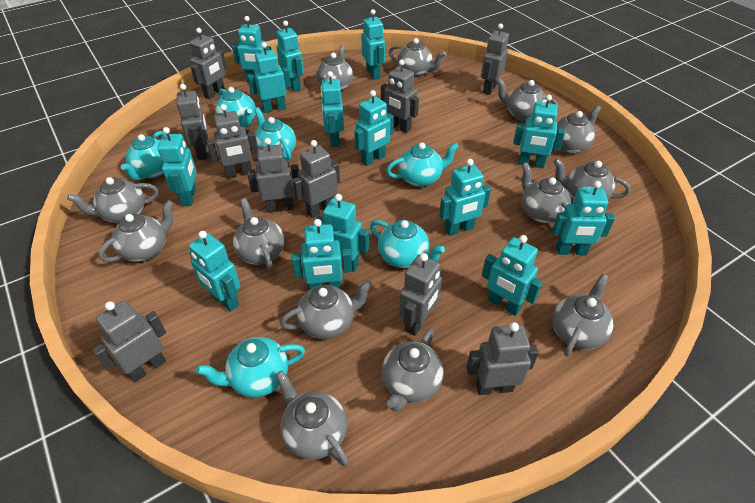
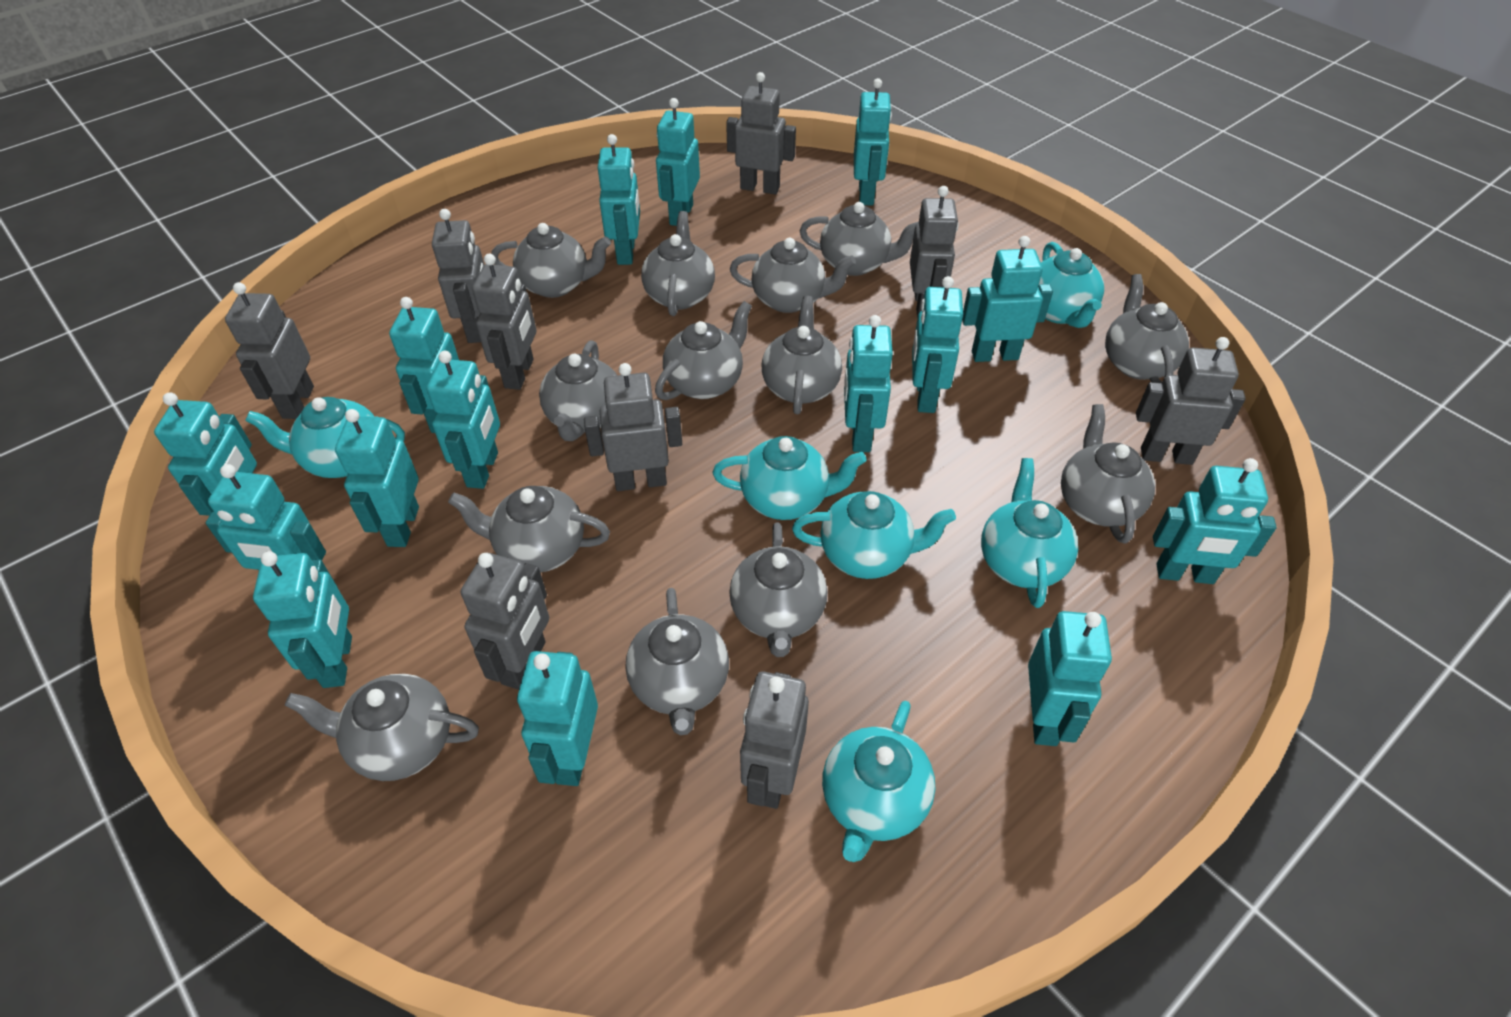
grey robot: [92,301,166,382] [177,84,208,160] [190,28,227,100] [207,104,258,179] [247,138,299,213] [292,140,340,218] [381,60,419,133] [399,253,442,336] [466,322,539,395] [481,23,509,95] = 10 -> [225,282,314,419] [432,209,484,343] [461,553,549,690] [472,254,536,390] [584,363,682,491] [726,72,796,194] [740,671,809,809] [910,186,959,318] [1136,337,1246,465] = 9
turquoise robot: [158,127,197,206] [189,231,241,312] [232,16,271,82] [247,42,291,113] [276,21,304,92] [292,219,352,290] [316,194,369,272] [321,71,344,147] [354,90,394,166] [361,9,385,79] [439,159,491,236] [482,235,543,316] [513,95,565,168] [552,181,615,255] = 14 -> [154,393,257,516] [206,464,326,570] [253,551,352,688] [335,409,419,547] [389,297,459,433] [427,351,500,489] [517,651,598,786] [598,134,640,265] [656,98,700,226] [844,315,893,452] [854,78,892,206] [912,276,963,413] [962,236,1053,362] [1028,611,1112,746] [1153,458,1276,584] = 15

